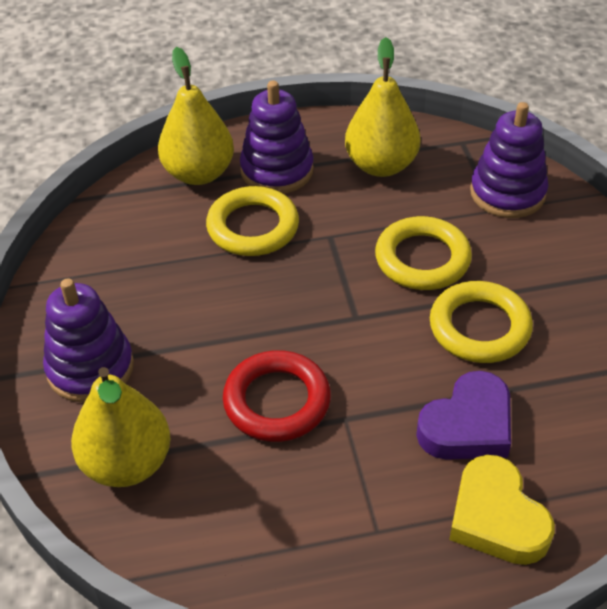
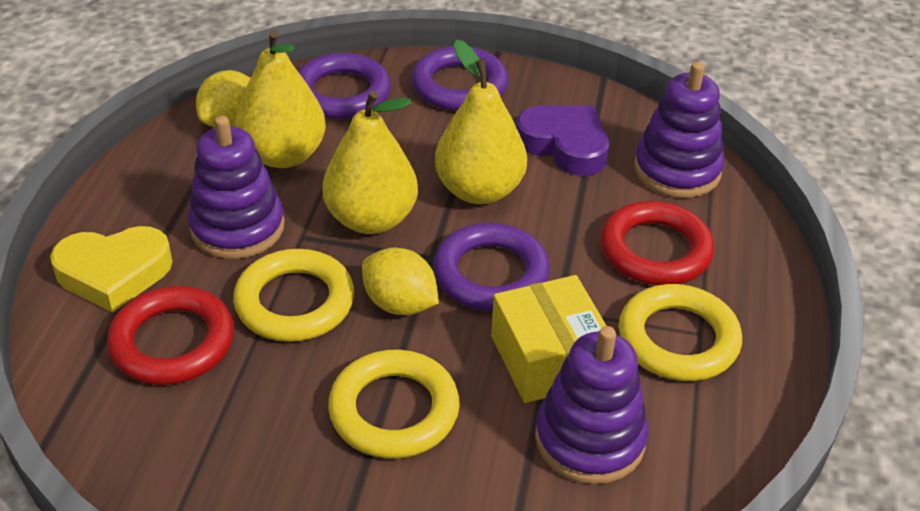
purple ring: none = 0 -> [298,53,391,119] [412,46,509,111] [433,223,550,311] = 3
red ring: [223,350,331,442] = 1 -> [107,286,234,385] [600,201,715,285] = 2
yellow box: none = 0 -> [491,275,607,403] = 1
yellow lemon: none = 0 -> [196,70,250,127] [362,248,439,315] = 2

